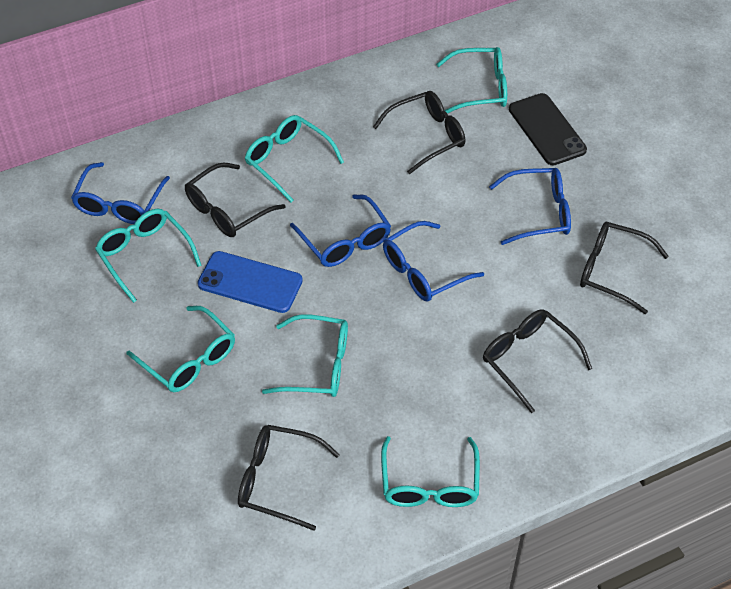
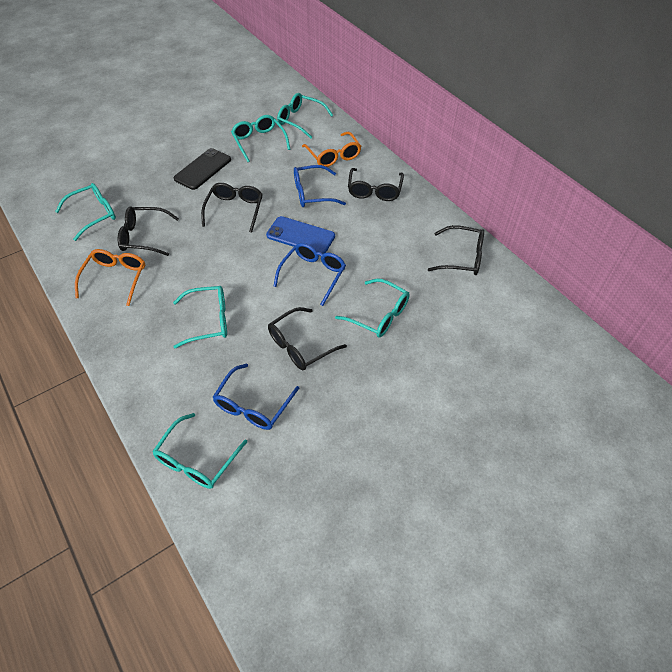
blue glasses: [71,162,170,224] [290,194,391,267] [383,221,484,302] [489,168,571,245] = 4 -> [213,364,299,430] [273,243,346,306] [294,165,346,207] = 3
orange glasses: none = 0 -> [75,249,145,306] [302,132,361,167] = 2

